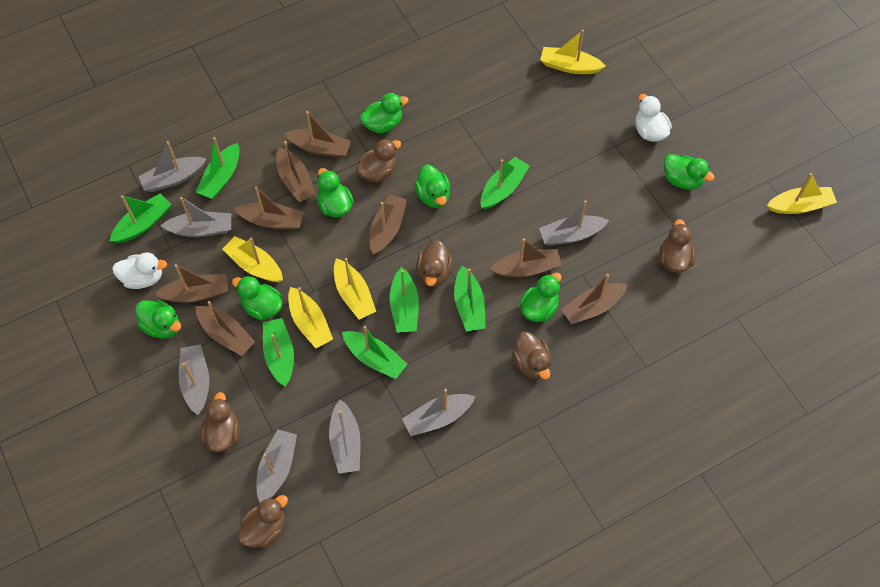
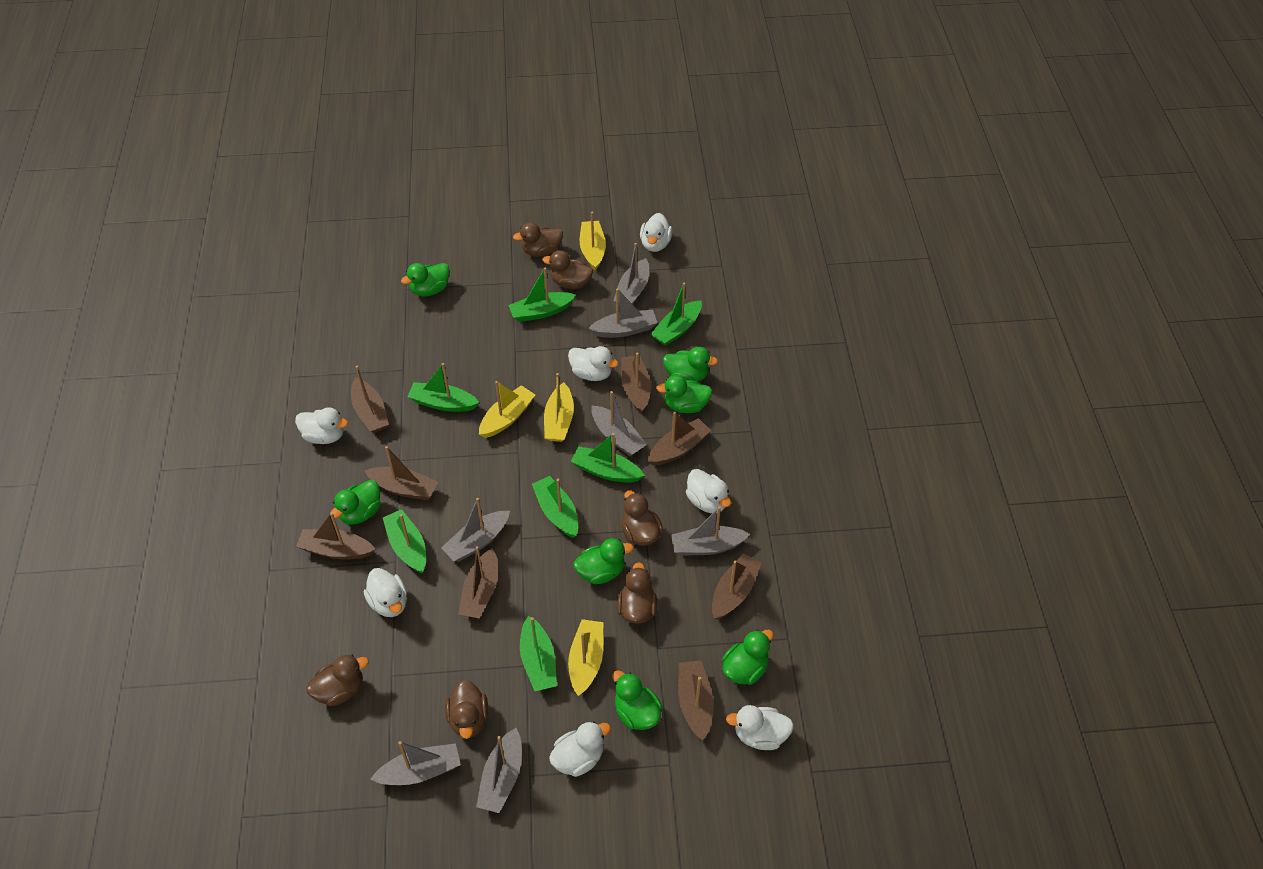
white duck: [112,252,167,289] [635,94,672,142] = 2 -> [295,407,348,444] [364,568,407,617] [549,721,611,777] [568,346,619,381] [640,213,673,252] [686,469,731,513] [726,705,794,750] = 7
yellow boat: [222,236,283,282] [288,287,333,348] [334,258,376,320] [540,30,606,74] [767,173,837,214] = 5 -> [479,381,535,438] [544,373,574,442] [568,619,603,696] [580,212,606,271] = 4

